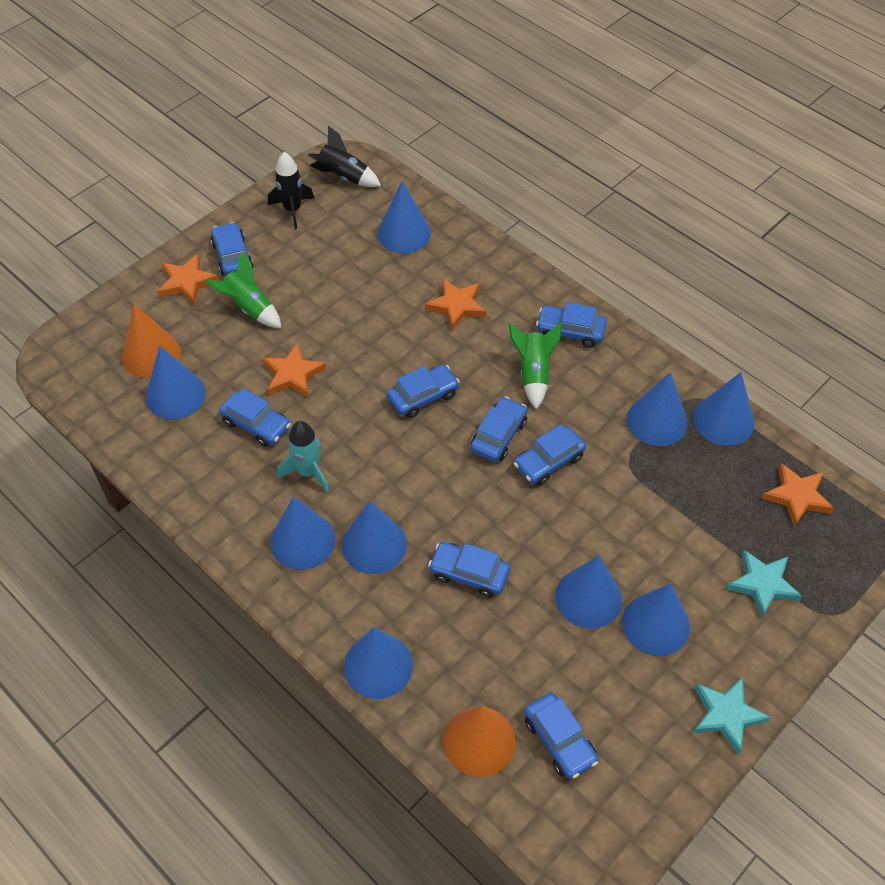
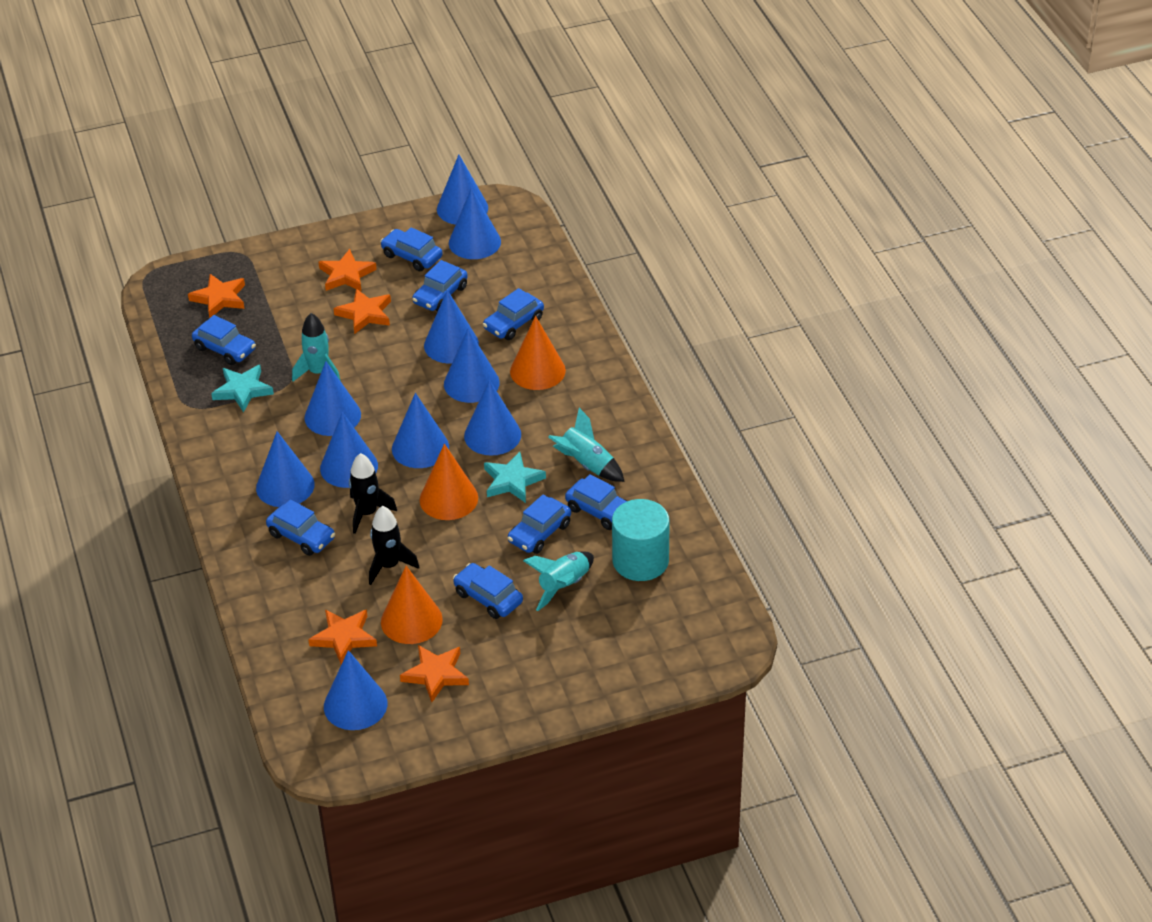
blue cone: [146,346,206,420] [270,496,335,570] [342,501,407,574] [344,627,413,699] [377,181,431,253] [555,556,622,629] [622,583,690,656] [627,372,688,446] [693,372,754,446] = 9 -> [256,431,314,507] [305,361,361,436] [320,412,378,488] [324,650,387,730] [392,393,449,468] [424,290,479,364] [437,155,488,225] [444,329,500,403] [449,188,501,259] [464,380,521,456] = 10
green rocket: [205,251,282,328] [509,323,562,410] = 2 -> none = 0
orange cone: [122,304,181,378] [443,706,516,777] = 2 -> [381,566,443,644] [420,444,478,520] [510,316,566,390] = 3
orange star: [158,254,219,305] [262,343,326,398] [425,279,487,331] [762,463,834,527] = 4 -> [188,274,245,318] [308,609,377,664] [318,249,377,292] [333,289,391,334] [400,645,469,702] = 5
turquoise cylinder: none = 0 -> [612,499,670,581] = 1
turquoise rocket: [277,421,329,493] = 1 -> [292,313,341,381] [523,551,594,611] [548,408,625,482] = 3

